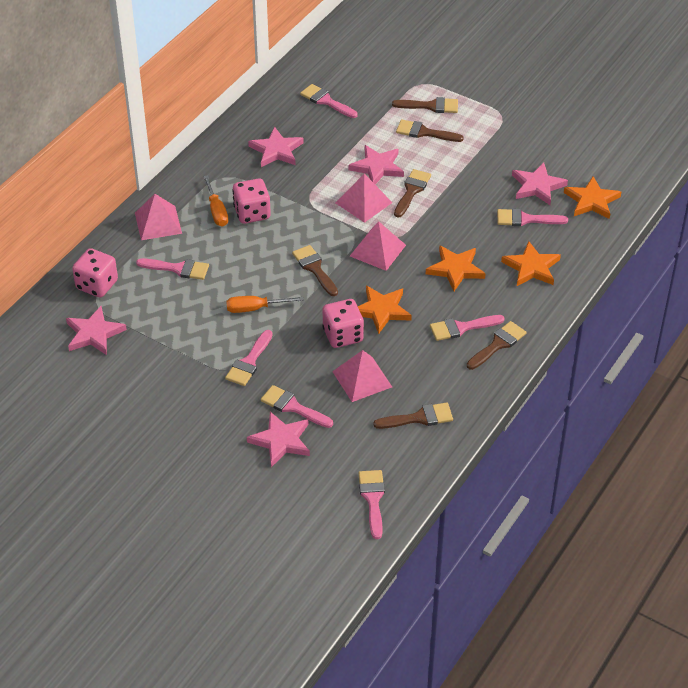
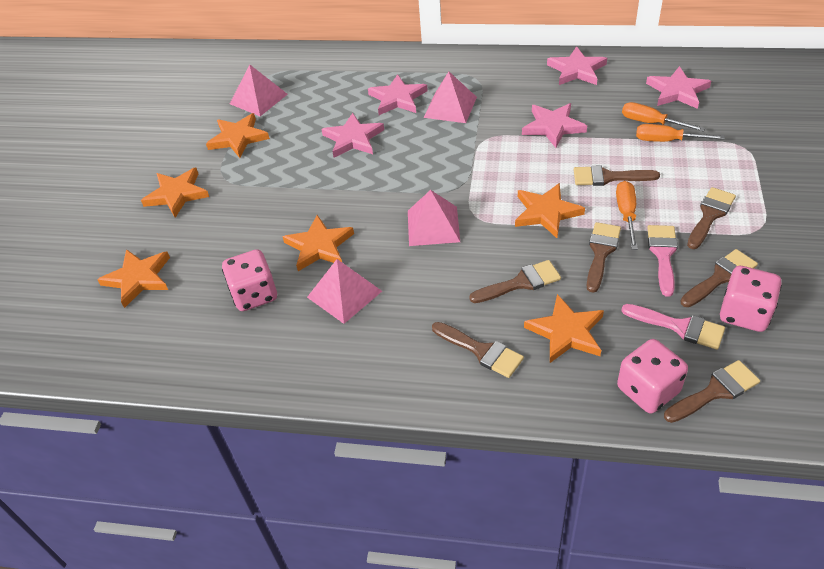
brown brush: [292,245,338,296] [373,403,453,429] [392,97,458,113] [394,169,431,218] [396,120,463,142] [467,321,527,370] = 6 -> [432,322,524,378] [469,260,561,303] [574,165,660,186] [587,222,621,293] [664,360,760,423] [680,249,758,307] [687,187,736,249] = 7
orange screwdriver: [203,175,228,227] [226,296,304,313] = 2 -> [616,181,638,250] [622,102,705,132] [636,124,725,142] = 3
orange star: [358,286,412,334] [426,245,486,291] [501,241,561,286] [564,176,621,219] = 4 -> [97,249,170,308] [141,167,209,218] [206,113,270,158] [283,215,354,271] [515,183,585,238] [524,294,604,363] = 6
pink brush: [136,258,209,280] [225,330,273,386] [261,385,333,428] [300,84,357,118] [359,470,385,539] [430,315,504,341] [497,209,568,226] = 7 -> [621,304,725,350] [647,225,678,297] = 2

